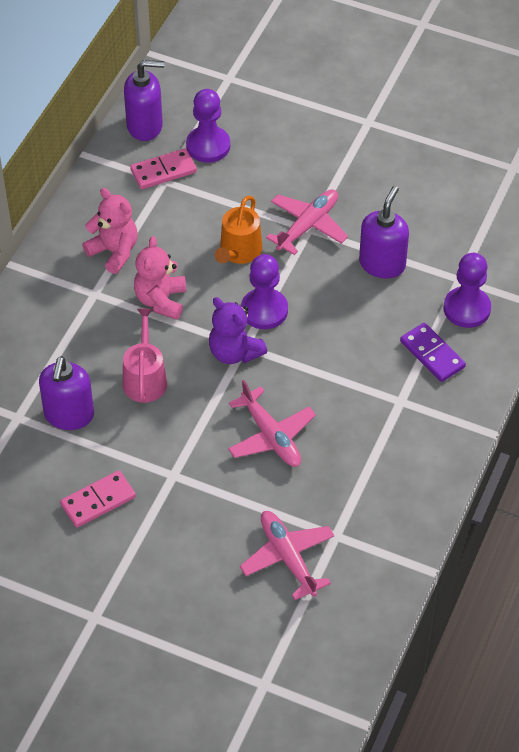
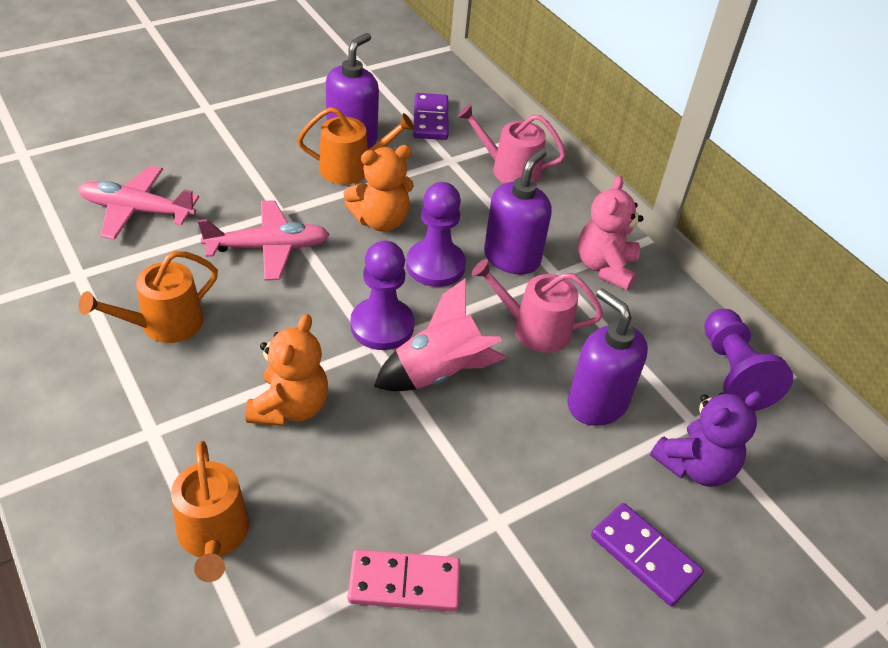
orange teddy bear: none = 0 -> [245,314,328,426] [344,145,414,232] = 2
orange watering can: [215,196,262,264] = 1 -> [79,251,218,343] [171,441,249,582] [297,107,414,184] = 3
pink domino: [60,470,136,528] [130,148,197,189] = 2 -> [348,549,460,612] = 1
pink plane: [228,380,316,467] [240,511,335,600] [266,189,348,255] = 3 -> [78,166,199,240] [198,200,330,281] = 2
pink rocket: none = 0 -> [374,278,507,391] = 1
pink teddy bear: [82,188,138,274] [134,236,186,320] = 2 -> [578,176,644,290] = 1
pink watering can: [123,309,167,403] = 1 -> [458,104,566,183] [472,259,603,353] = 2
purple domino: [400,323,466,382] = 1 -> [413,93,448,140] [591,503,704,606] = 2

